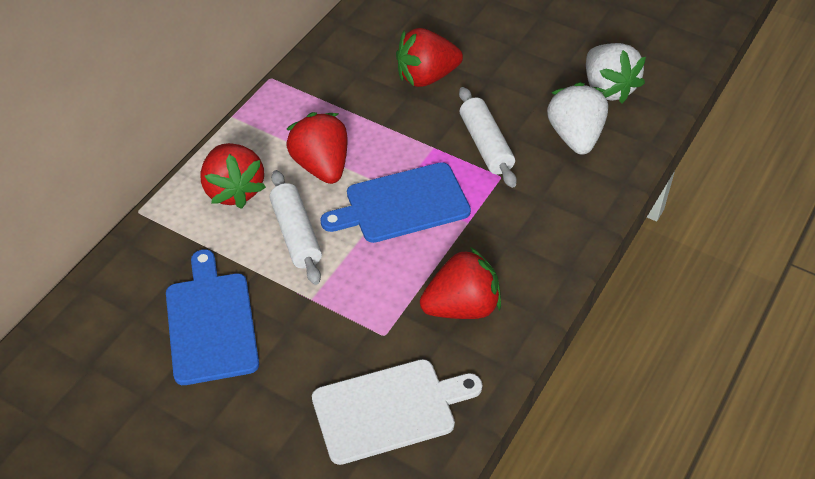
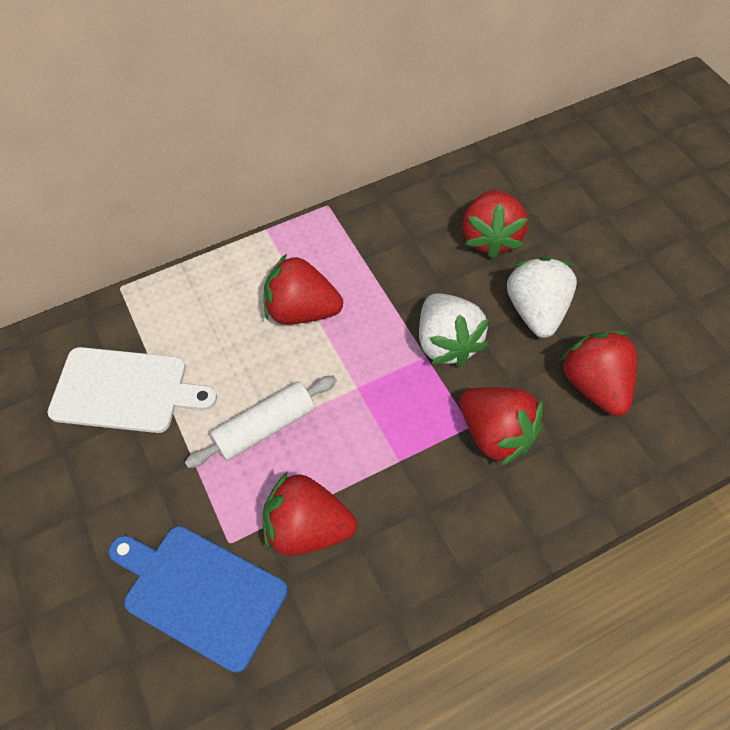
blue cutting board: [166,249,259,385] [320,162,471,243] = 2 -> [109,526,288,673] = 1
red strawberry: [200,143,266,209] [287,112,347,184] [396,28,463,87] [420,247,501,319] = 4 -> [263,471,357,556] [264,254,343,324] [460,387,543,466] [463,190,528,259] [559,331,637,416] = 5
white rolling pin: [269,170,322,285] [459,87,517,188] = 2 -> [185,376,337,468] = 1

